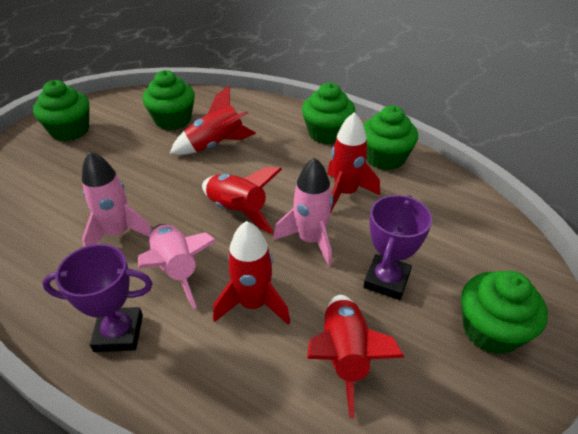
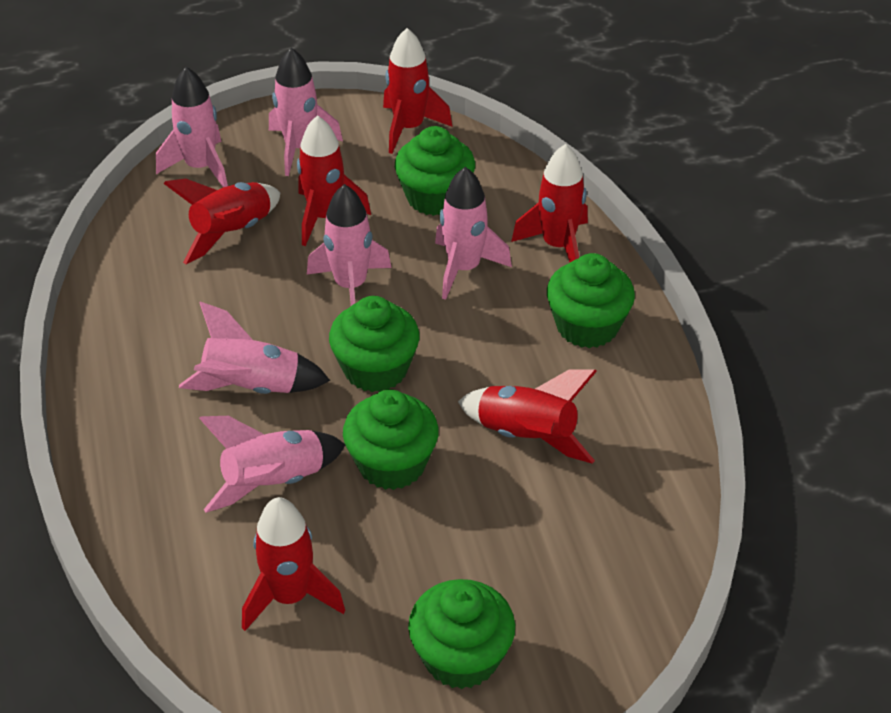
pink rocket: [82,151,152,247] [138,224,217,309] [273,157,333,266] = 3 -> [156,67,228,187] [179,301,330,394] [199,416,345,513] [269,48,343,176] [307,184,392,306] [435,167,512,300] = 6
purple trophy: [42,244,153,352] [363,195,432,300] = 2 -> none = 0
red rocket: [170,86,256,155] [202,167,282,234] [213,221,290,325] [307,295,405,418] [327,112,380,211] = 5 -> [163,179,280,264] [242,497,345,631] [297,115,371,246] [383,28,453,154] [458,369,597,464] [511,144,588,262] = 6

